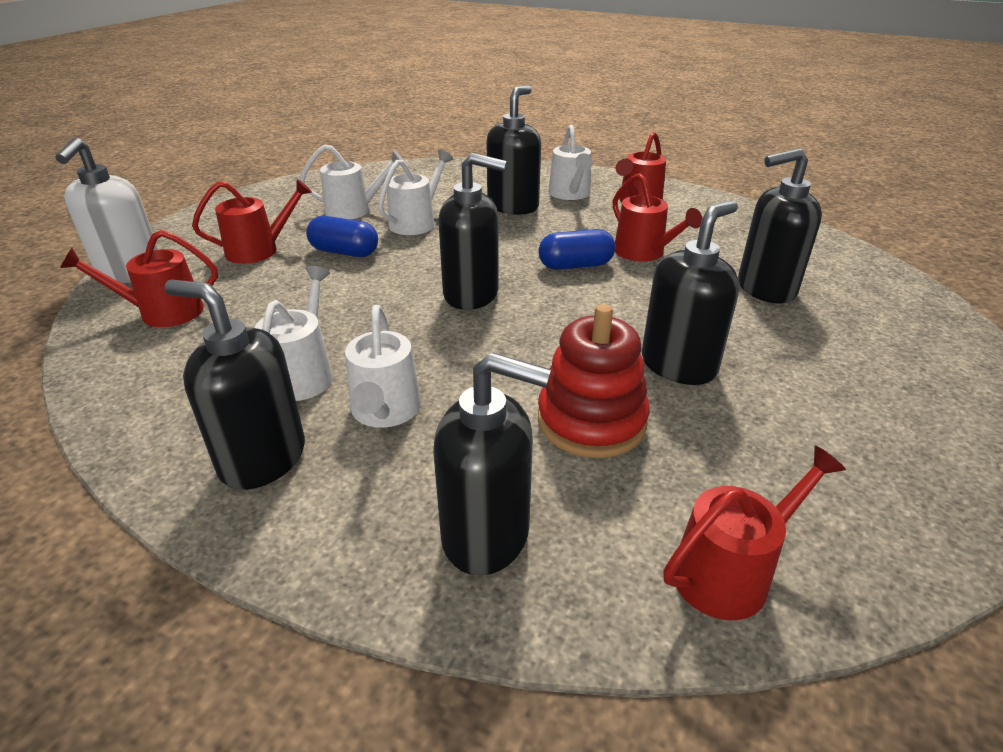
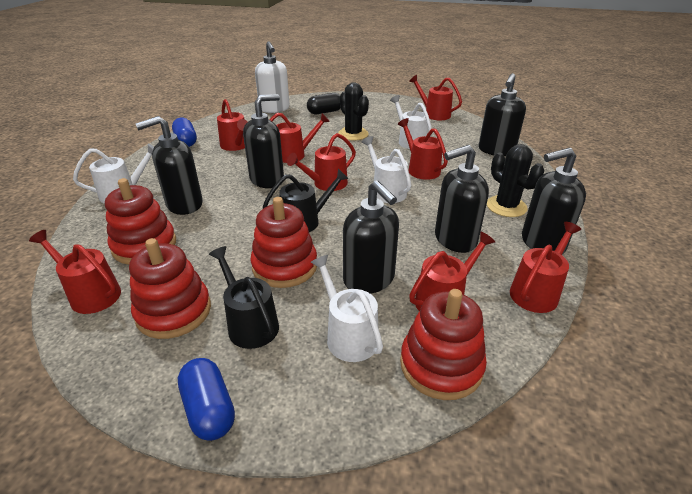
black cactus: none = 0 -> [338,82,369,141] [487,144,545,217] = 2
black capsule: none = 0 -> [307,93,341,114] = 1
black watering can: none = 0 -> [209,246,279,349] [263,169,349,232] = 2
red stacking toy: [538,304,650,458] = 1 -> [105,178,176,265] [129,238,211,339] [251,197,317,288] [400,289,487,400] = 4
red watering can: [60,230,218,327] [192,179,312,264] [613,173,702,261] [616,132,666,203] [664,446,846,620] = 5 -> [29,230,121,314] [217,99,248,151] [270,113,330,163] [287,133,356,191] [398,118,448,180] [409,75,462,120] [409,231,495,311] [510,222,581,313] = 8
white watering can: [255,266,333,401] [300,144,405,219] [345,305,421,428] [378,150,453,235] [549,124,593,200] = 5 -> [73,144,154,204] [311,255,383,362] [362,136,411,203] [390,95,432,149] = 4

